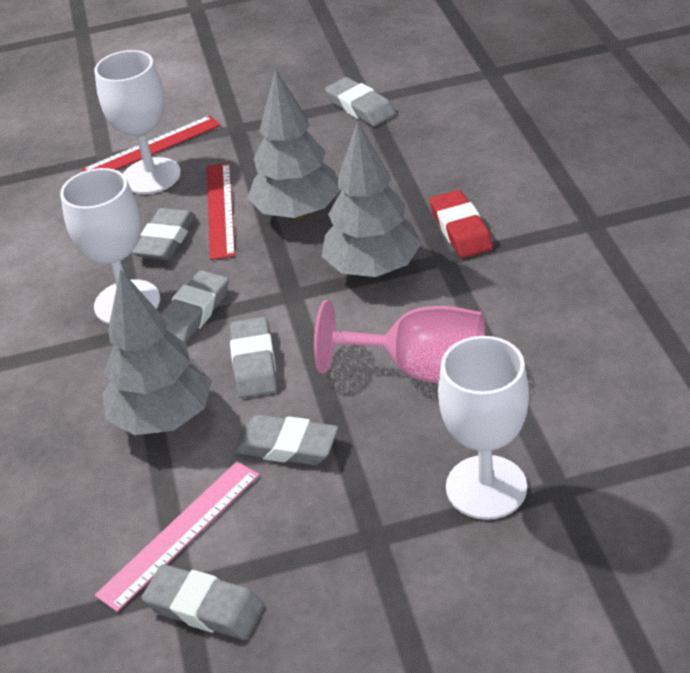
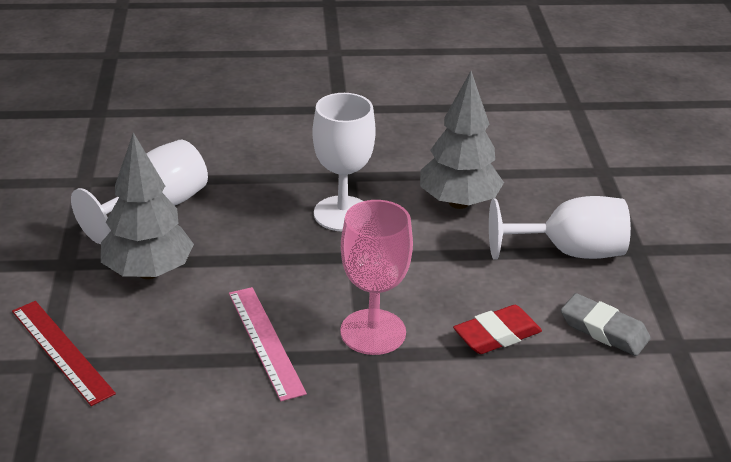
grey eraser: [132,208,196,260] [142,564,264,640] [161,270,229,343] [230,317,277,398] [234,415,339,465] [325,77,396,126] = 6 -> [561,293,651,356] = 1
grey tree: [102,269,212,435] [248,69,341,220] [322,121,421,277] = 3 -> [101,132,194,279] [420,71,504,209] = 2
red ruler: [82,115,221,172] [207,163,235,260] = 2 -> [12,301,116,406] = 1

